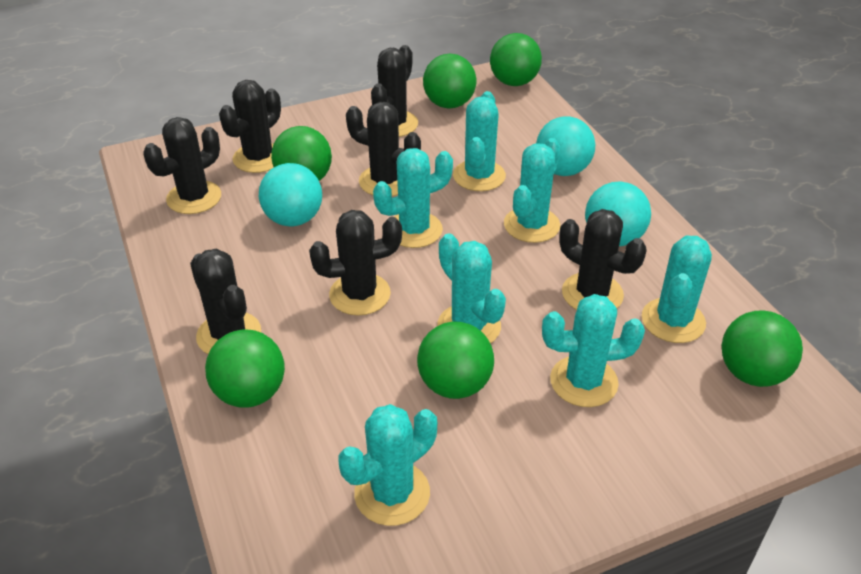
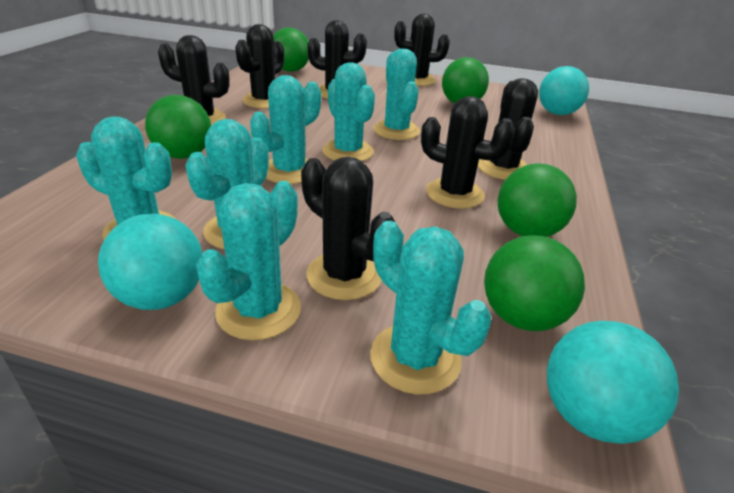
green ball: [205,329,285,407] [271,126,332,181] [417,322,494,399] [423,53,476,108] [490,33,542,86] [722,310,803,387] = 6 -> [145,95,211,159] [273,28,309,72] [442,57,489,104] [484,235,585,331] [498,163,577,237] = 5

